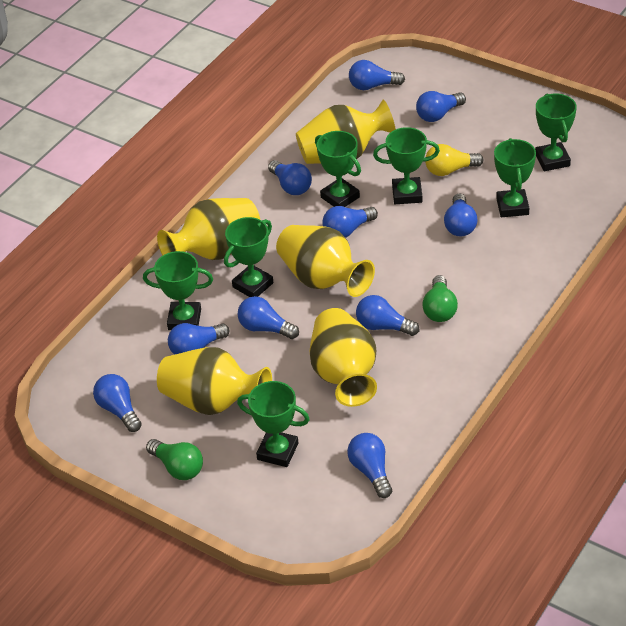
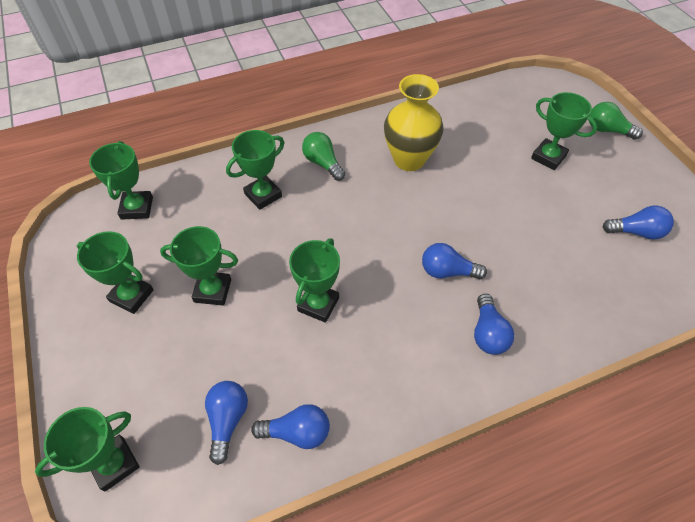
blue light bulb: [93,374,142,432] [168,323,230,355] [238,296,299,339] [268,160,312,195] [322,206,378,238] [347,433,392,498] [349,60,405,90] [356,295,419,336] [416,91,466,122] [444,193,477,236] = 10 -> [205,381,248,465] [251,404,330,449] [422,243,487,279] [474,294,514,355] [603,205,674,240] = 5
yellow light bulb: [425,144,483,176] = 1 -> none = 0
yellow vase: [157,198,260,260] [157,347,272,415] [276,225,375,297] [296,100,395,164] [309,308,377,407] = 5 -> [384,74,444,171] = 1

